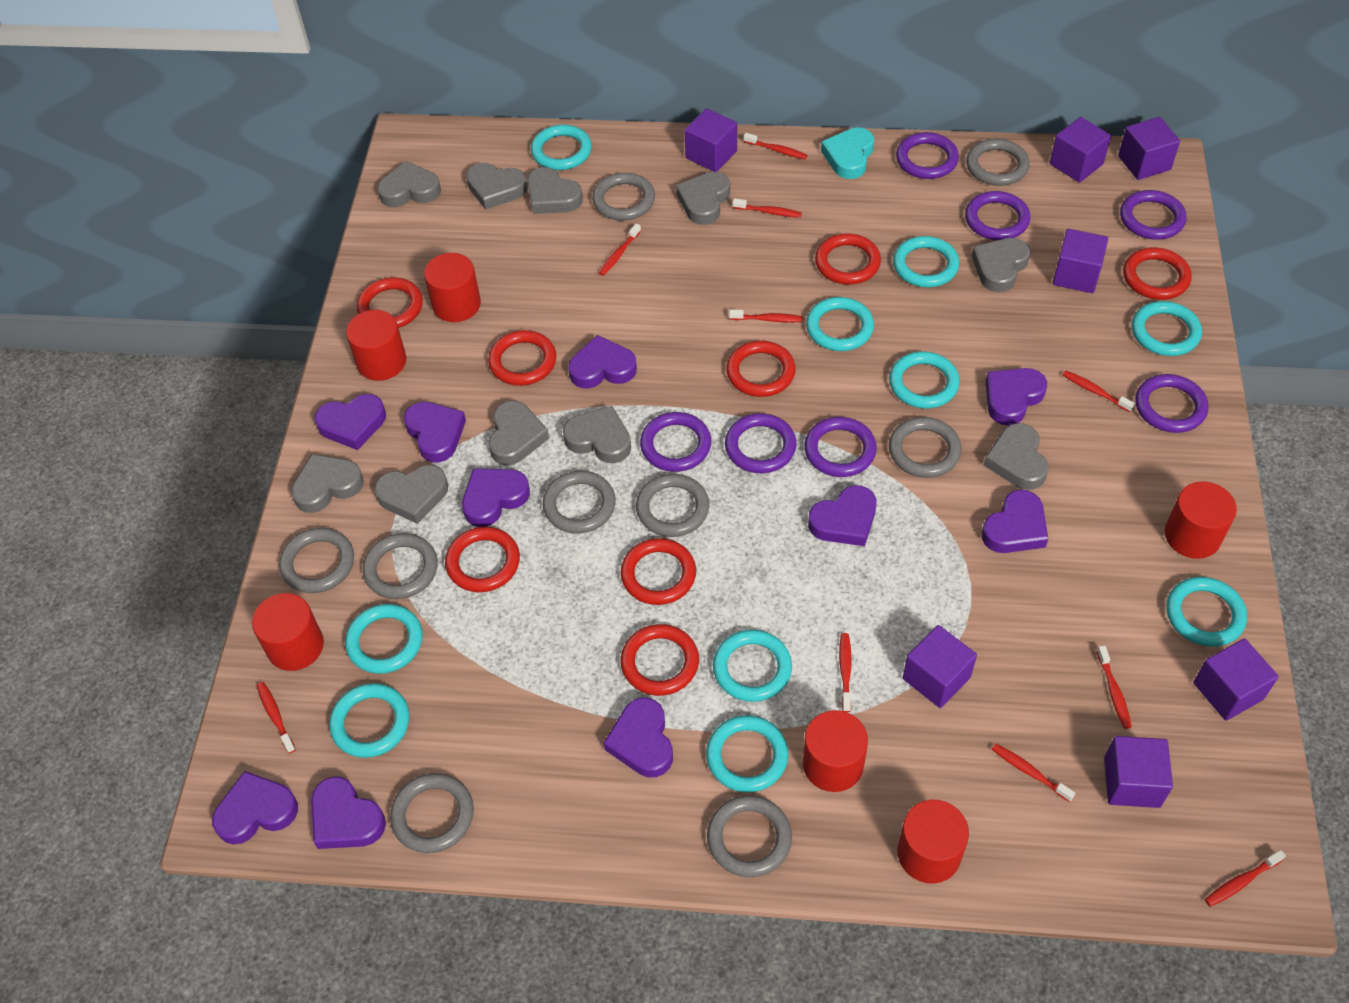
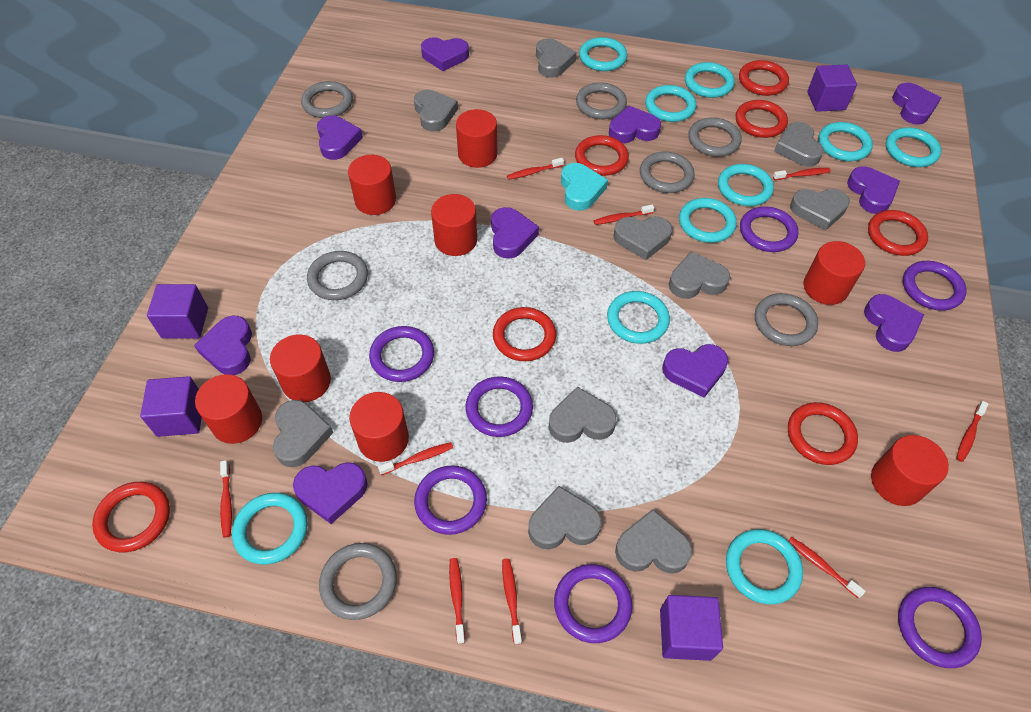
grey ring: [279,528,354,593] [363,533,438,599] [390,773,474,853] [543,471,616,533] [592,173,655,220] [636,474,709,537] [707,795,792,877] [889,417,962,478] [966,139,1030,186] = 9 -> [301,81,353,118] [307,251,368,300] [319,543,397,620] [576,82,627,119] [640,151,695,193] [688,117,742,157] [755,293,818,346] = 7
purple cube: [684,108,737,172] [903,625,977,708] [1050,117,1111,183] [1053,229,1108,293] [1104,736,1173,808] [1118,117,1180,180] [1193,638,1279,721] = 7 -> [140,376,202,437] [147,284,208,339] [660,595,723,661] [807,64,857,112] = 4
red cylinder: [252,593,324,671] [346,310,406,381] [424,253,481,322] [803,710,868,792] [898,800,969,884] [1165,481,1237,559] = 6 -> [195,374,262,444] [270,335,331,402] [348,155,396,215] [349,392,409,462] [431,194,477,256] [456,109,497,168] [804,241,865,305] [871,435,949,506] = 8
red ring: [357,277,423,328] [445,527,520,592] [488,330,556,386] [621,538,696,605] [621,624,699,696] [726,341,796,397] [815,233,881,285] [1123,247,1192,300] = 8 -> [92,482,170,552] [493,307,556,361] [575,135,629,176] [736,100,788,138] [739,60,789,96] [788,402,858,465] [868,210,928,256] = 7
red toothbrush: [257,682,296,754] [599,223,641,276] [729,309,803,322] [733,198,802,218] [744,133,807,159] [839,633,852,712] [992,744,1075,802] [1063,371,1135,412] [1097,646,1132,729] [1205,850,1286,907] = 10 -> [220,460,232,538] [378,442,453,475] [449,558,465,644] [502,559,522,645] [507,158,564,180] [594,204,654,225] [773,168,831,180] [788,537,865,598] [956,401,988,462] = 9

